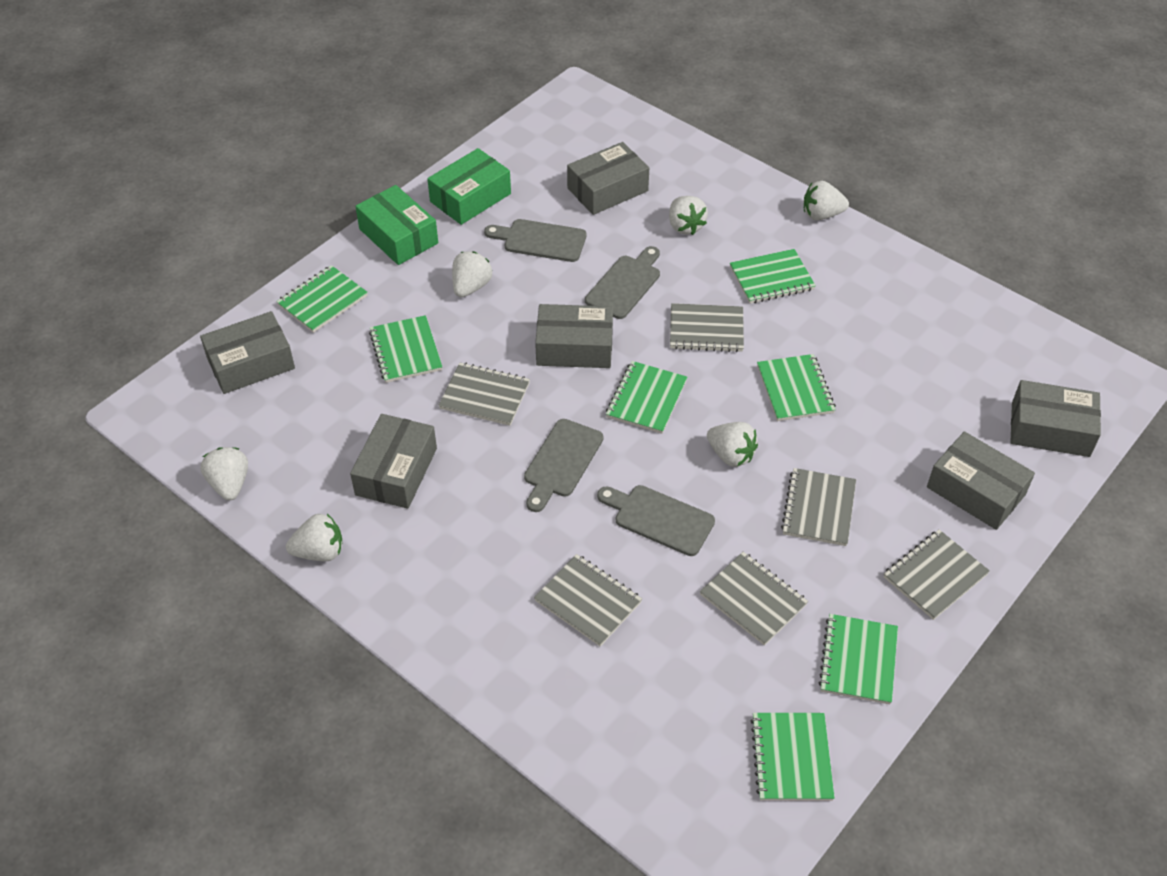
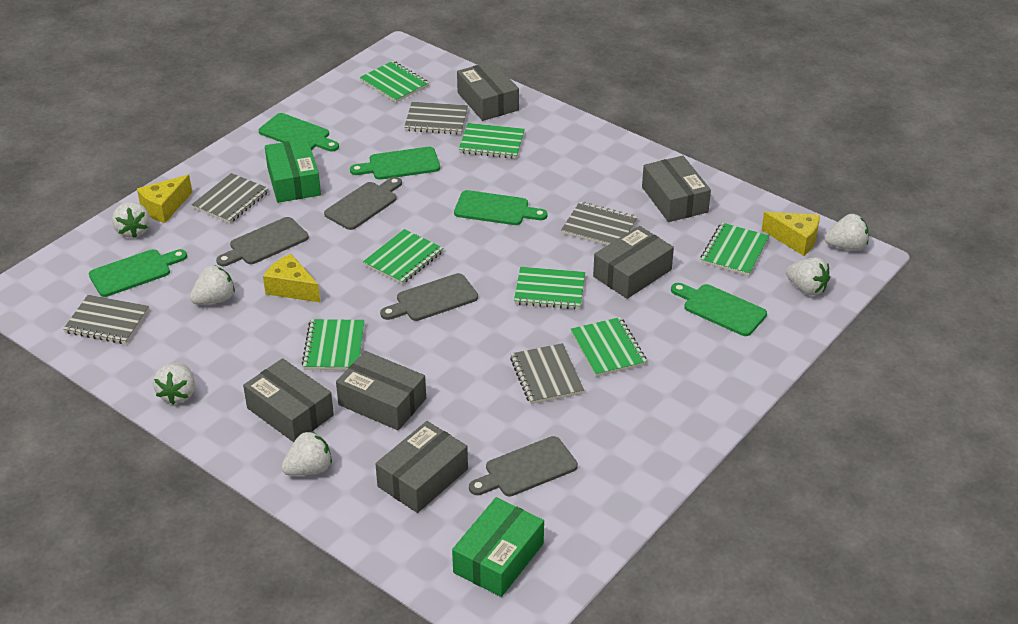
green cutting board: none = 0 -> [89,249,187,297] [259,113,339,151] [350,147,440,180] [454,190,548,225] [671,283,767,336] = 5
grey notebook: [438,363,530,426] [534,554,642,646] [670,303,744,352] [700,552,808,646] [781,468,856,546] [884,530,990,620] = 6 -> [63,295,149,344] [191,173,269,223] [404,102,468,135] [510,343,584,404] [561,202,638,245] = 5
yellow cheese: none = 0 -> [137,175,192,223] [263,254,320,302] [762,212,820,256] = 3

